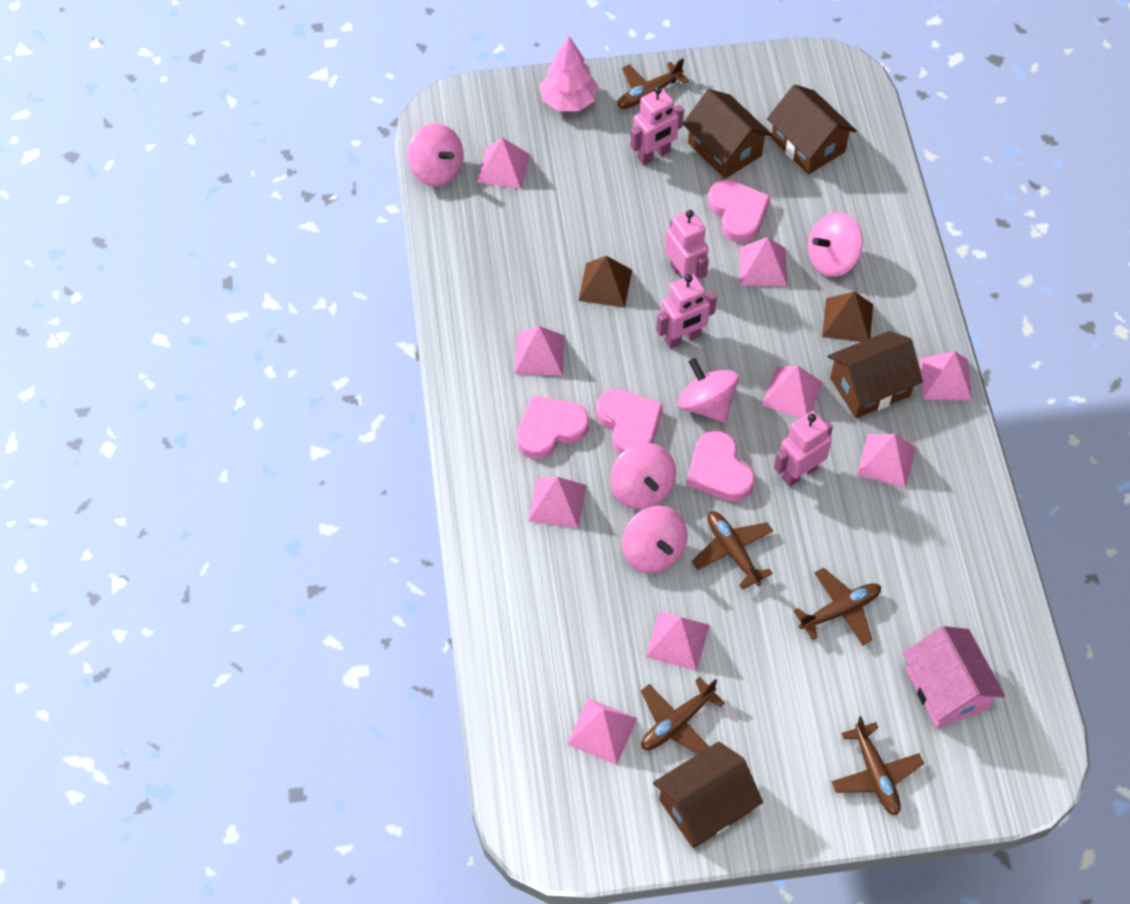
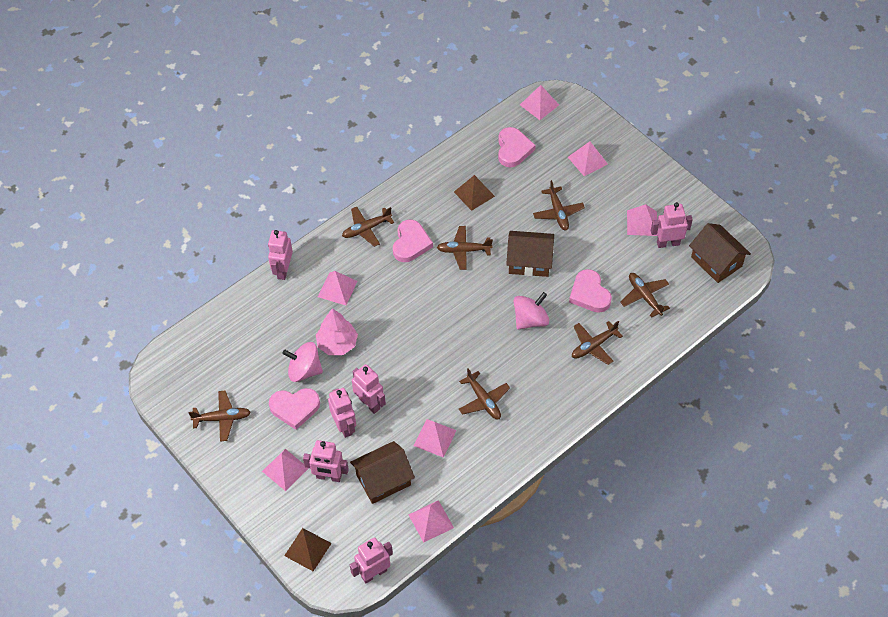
brown house: [653,742,763,848] [683,89,772,179] [767,85,857,174] [828,331,923,418] = 4 -> [350,441,415,504] [506,231,554,277] [689,223,751,283] = 3
brown plane: [618,58,689,109] [641,677,725,754] [692,511,773,590] [793,568,881,646] [831,716,924,815] = 5 -> [189,391,251,442] [342,207,394,247] [437,226,493,270] [459,368,510,419] [533,180,585,230] [572,321,623,365] [621,273,670,318] = 7
pink house: [903,626,1005,729] = 1 -> none = 0
pink pyramid: [477,138,530,189] [515,326,565,376] [528,477,586,529] [567,698,637,765] [646,611,710,671] [739,237,787,286] [762,366,823,418] [857,434,916,488] [920,351,972,400] = 9 -> [262,449,309,491] [318,271,358,305] [408,500,454,543] [413,419,457,458] [520,85,559,120] [568,141,608,176] [627,204,658,236] = 7
pink robot: [630,86,684,165] [656,274,717,349] [665,210,709,279] [774,411,833,487] = 4 -> [268,230,293,280] [303,440,349,482] [328,388,356,438] [350,537,393,583] [352,364,386,414] [651,202,693,248] = 6
pink spinning top: [408,123,463,186] [610,443,676,509] [622,506,688,573] [678,358,739,423] [808,213,863,277] = 5 -> [282,342,323,382] [514,292,549,330] = 2

